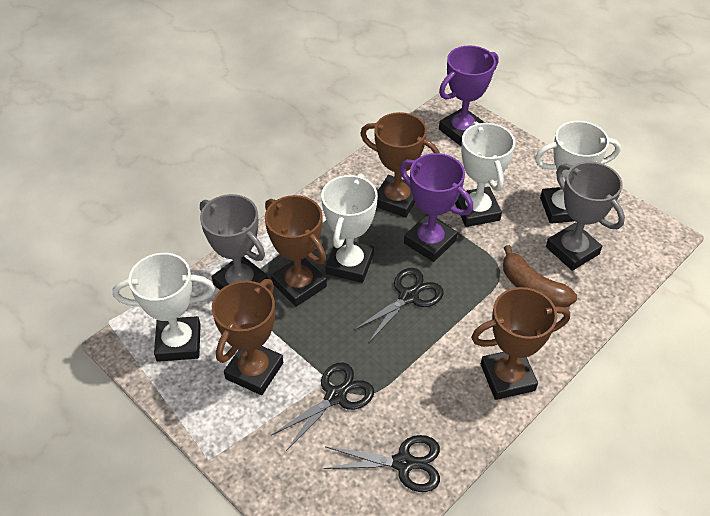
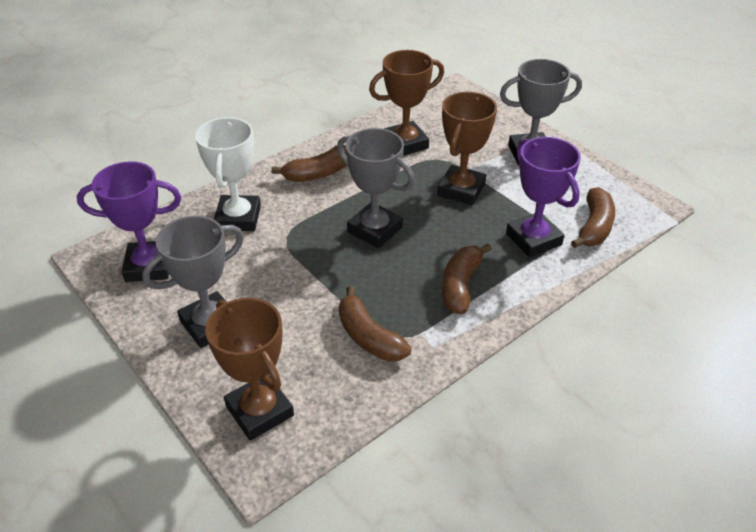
black scissors: [271,363,374,451] [323,435,440,492] [354,268,443,342] = 3 -> none = 0
brown banana: [503,245,577,307] = 1 -> [271,145,347,182] [339,286,412,362] [442,243,492,314] [571,187,615,248] = 4
brown trophy: [212,279,283,395] [265,195,327,307] [360,112,440,218] [471,287,570,400] = 4 -> [205,298,294,441] [369,50,444,156] [437,92,497,205] = 3
grey trophy: [200,194,268,290] [546,162,625,271] = 2 -> [142,216,244,348] [337,128,415,248] [500,59,582,165] = 3
white trophy: [113,253,215,362] [321,173,378,283] [455,122,515,227] [535,121,621,224] = 4 -> [195,117,261,231] = 1

